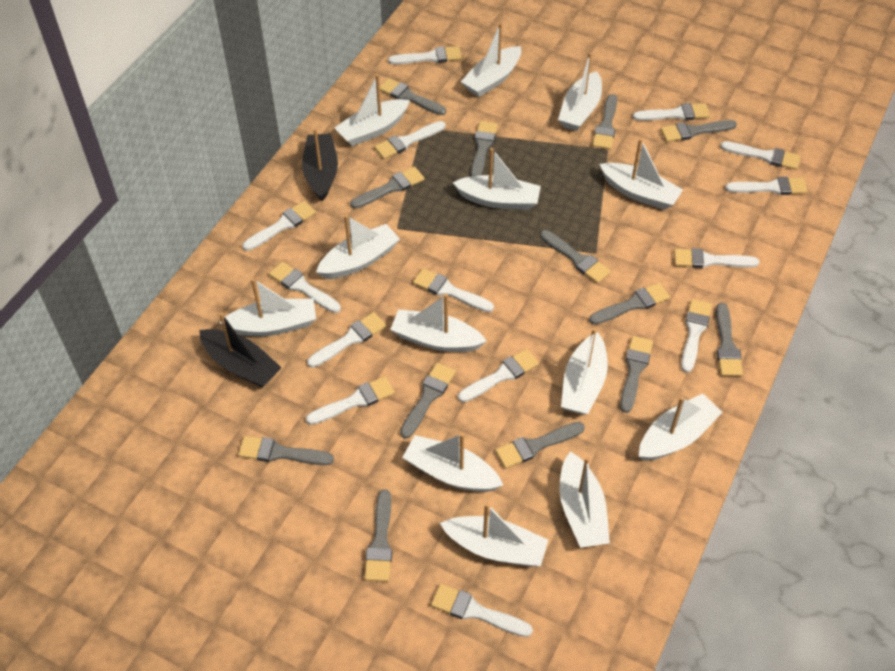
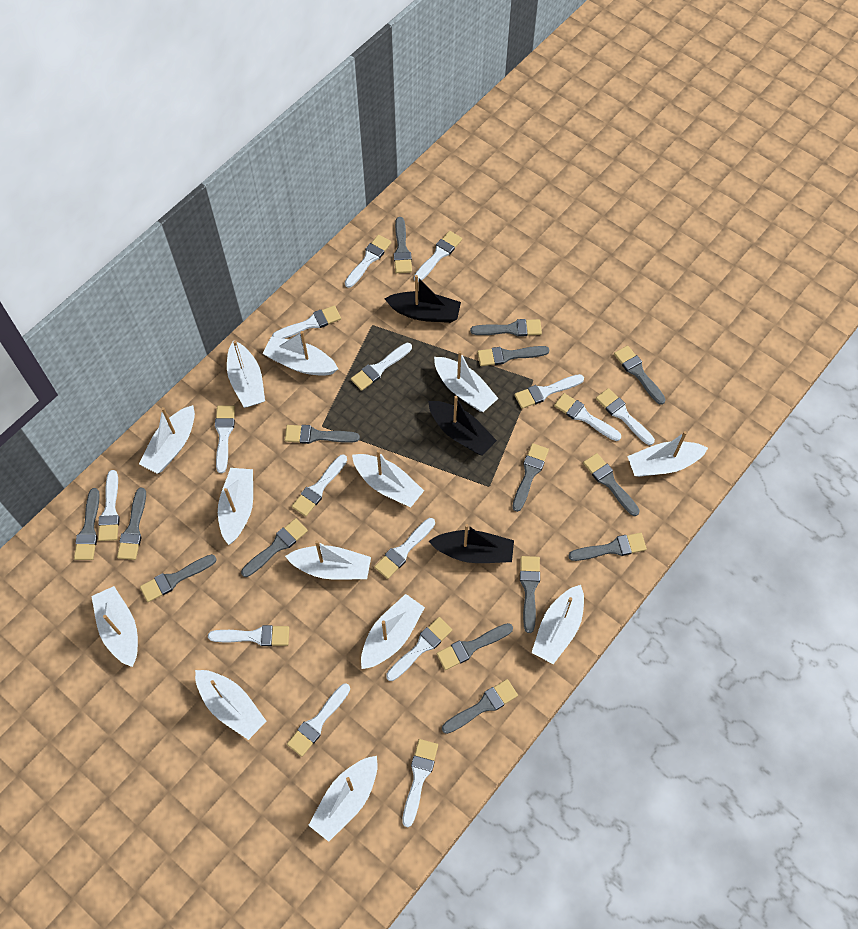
black boat: [199,313,282,388] [302,128,338,201] = 2 -> [384,275,461,323] [428,396,497,456] [429,524,514,563] = 3
grey brush: [238,436,334,465] [350,167,425,209] [364,489,392,582] [380,78,446,115] [400,363,456,439] [471,121,498,177] [495,422,585,468] [540,230,611,283] [589,283,670,325] [592,94,617,149] [620,336,653,413] [661,120,737,142] [716,303,743,376] = 13 -> [74,488,100,560] [117,488,146,560] [140,554,217,602] [241,518,308,577] [285,425,360,444] [394,217,412,273] [436,623,513,670] [442,679,518,734] [470,319,542,337] [477,346,549,366] [512,443,549,512] [520,556,540,633] [568,533,647,561] [583,453,640,516] [614,346,666,405] = 15
white brush: [242,201,316,251] [269,262,341,313] [306,376,395,425] [307,312,386,368] [374,121,445,159] [388,46,462,64] [413,268,494,312] [431,584,533,637] [458,349,539,402] [633,103,710,121] [674,248,759,268] [681,299,712,373] [720,141,801,170] [725,177,808,195] = 14 -> [98,470,120,541] [208,625,289,646] [215,405,235,473] [272,305,341,339] [287,683,350,757] [292,455,347,516] [345,235,392,288] [351,343,412,391] [374,518,435,579] [386,617,452,681] [402,739,438,827] [414,231,462,282] [514,374,584,409] [554,393,621,441] [596,388,655,445] = 15

